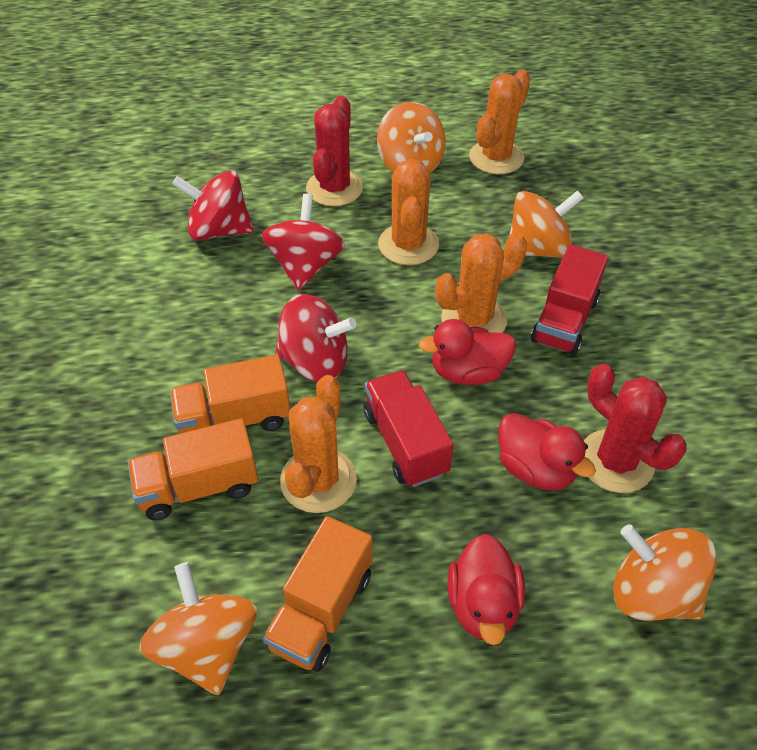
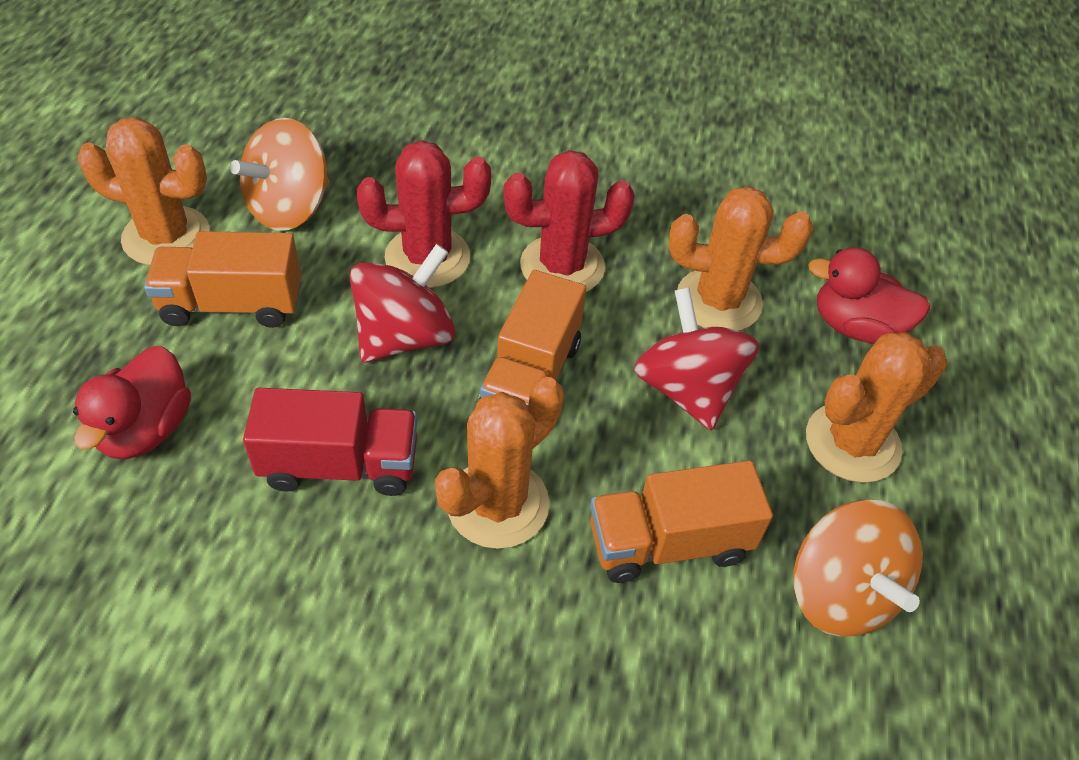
orange spinning top: [139,562,257,695] [377,102,446,173] [509,190,584,258] [613,524,717,621] = 4 -> [230,118,329,231] [793,500,923,636] = 2
red duck: [419,319,516,385] [447,534,525,645] [498,413,596,491] = 3 -> [73,346,191,459] [808,247,930,344] = 2
red spinning top: [172,171,254,241] [261,194,345,290] [275,294,357,382] = 3 -> [349,244,455,363] [634,288,759,430] = 2
red truck: [364,370,453,487] [531,245,608,355] = 2 -> [243,388,417,496] = 1

